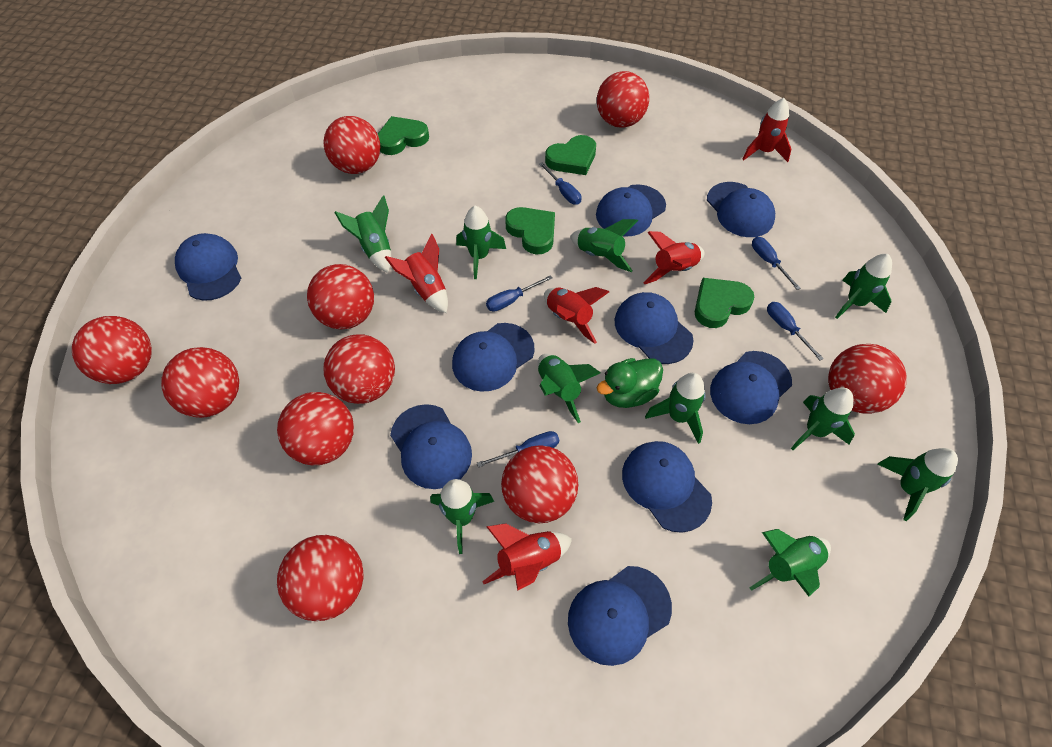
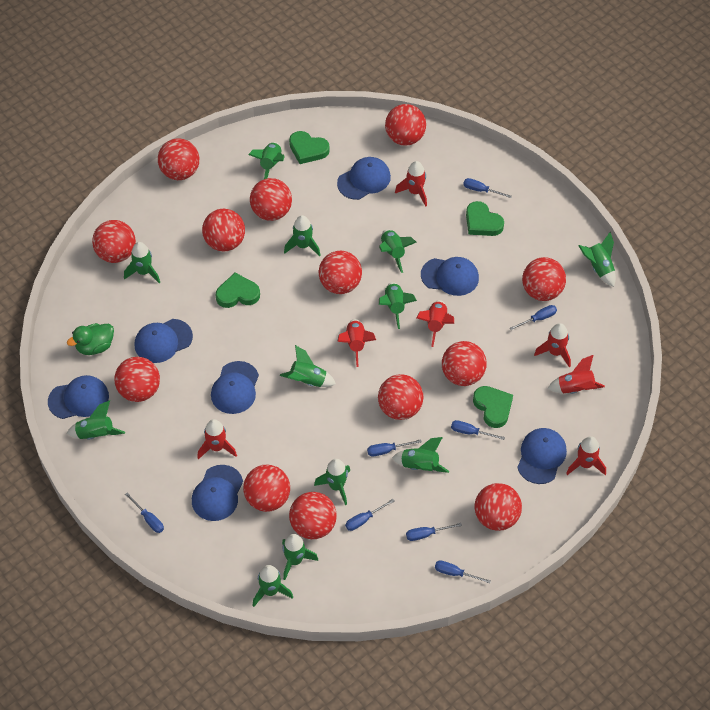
blue cap: [175,233,241,301] [390,404,472,489] [452,323,535,392] [568,566,672,666] [596,184,666,237] [615,292,694,364] [622,441,712,533] [707,182,775,237] [710,351,792,424] = 9 -> [48,375,109,419] [135,319,193,363] [192,465,243,521] [211,361,259,414] [337,157,391,200] [421,257,479,296] [517,428,567,484] = 7
blue screwdriver: [477,431,559,468] [486,275,553,312] [539,162,581,205] [752,237,801,290] [767,302,824,361] = 5 -> [125,492,164,533] [345,499,394,531] [367,439,422,456] [406,523,462,541] [435,560,491,583] [451,420,505,440] [463,178,512,198] [510,305,557,330] = 8
green rocket: [334,195,391,273] [430,479,494,554] [456,206,506,279] [538,354,600,423] [570,219,638,272] [645,373,706,444] [749,529,831,597] [791,387,855,450] [835,254,892,319] [878,448,958,521] = 10 -> [67,400,125,440] [124,242,160,283] [248,142,285,179] [253,565,293,607] [280,345,336,387] [282,534,318,580] [284,215,320,257] [314,459,350,505] [379,229,416,273] [379,282,417,329] [392,437,449,473] [579,232,616,287] = 12
red ball: [72,316,152,384] [161,347,239,418] [277,392,354,465] [277,535,363,621] [307,264,374,329] [323,116,380,174] [324,334,395,404] [501,445,578,523] [597,71,649,128] [828,344,907,414] = 10 -> [92,220,136,263] [114,357,160,402] [158,138,199,180] [202,209,245,251] [243,465,290,512] [250,178,292,221] [289,492,337,539] [318,251,362,294] [378,374,423,420] [385,104,426,146] [442,341,487,386] [474,483,522,531] [522,257,566,301] = 13
red rocket: [385,234,448,313] [482,524,572,591] [544,287,609,344] [643,231,705,284] [743,98,792,162] = 5 -> [197,419,237,459] [337,319,376,367] [395,161,427,206] [416,300,454,347] [534,323,571,368] [547,355,605,394] [566,436,606,475] = 7

